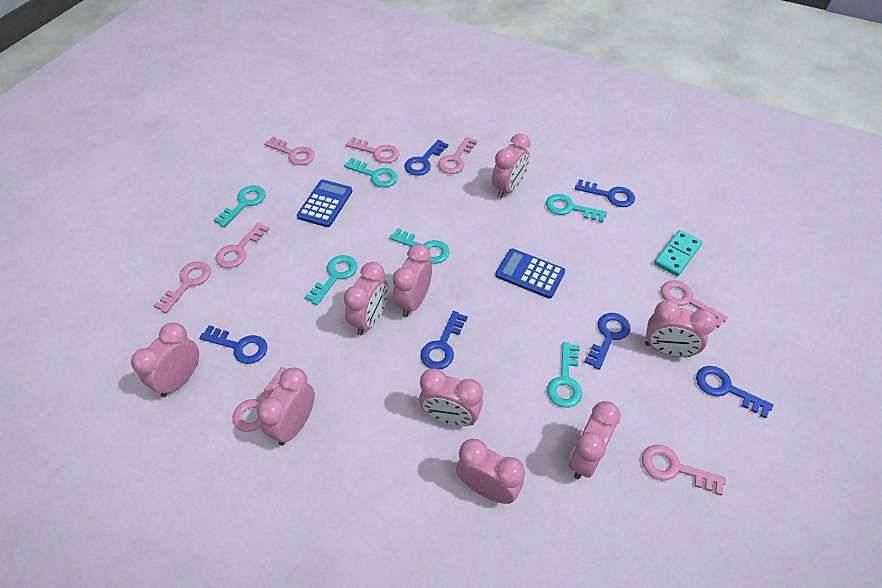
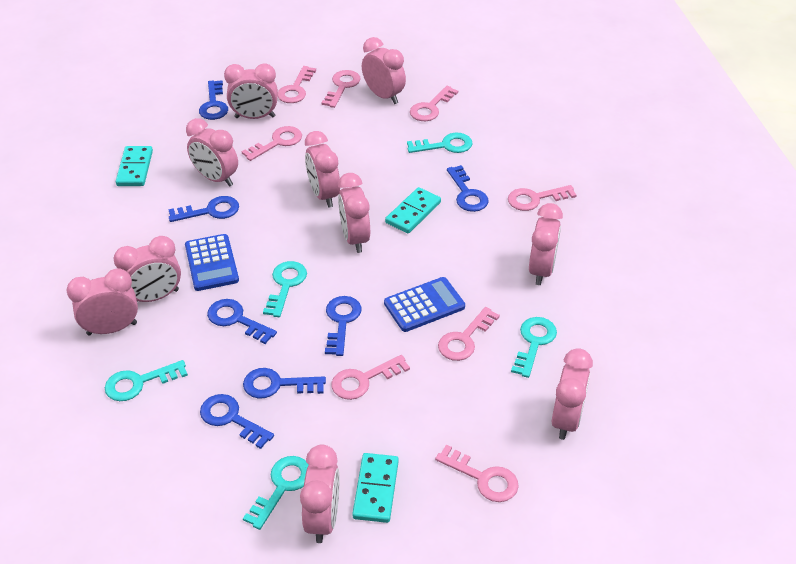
blue key: [199,325,267,364] [404,140,448,176] [421,311,468,369] [575,179,635,207] [584,313,630,370] [696,366,773,419] = 6 -> [168,196,239,222] [199,80,228,120] [200,394,274,449] [207,299,277,344] [243,368,326,399] [325,296,362,356] [447,165,489,212] = 7
pink clock: [131,323,199,397] [257,367,315,446] [344,262,388,336] [393,244,432,317] [419,368,483,426] [456,439,525,504] [492,133,531,198] [569,401,621,479] [645,300,717,357] = 9 -> [67,268,138,335] [114,236,181,302] [186,118,238,187] [224,63,278,119] [300,445,339,543] [305,131,340,208] [338,173,370,253] [362,37,406,104] [529,203,563,285] [552,348,593,440] = 10
turquoise domino: [654,230,702,276] = 1 -> [116,146,153,186] [352,453,399,523] [385,187,441,234] = 3
turquoise key: [214,186,265,227] [305,255,357,305] [344,158,398,187] [390,228,450,264] [546,194,607,223] [547,342,582,408] = 6 -> [105,360,188,401] [243,456,309,530] [263,261,307,317] [407,133,473,153] [511,317,557,378] = 5

